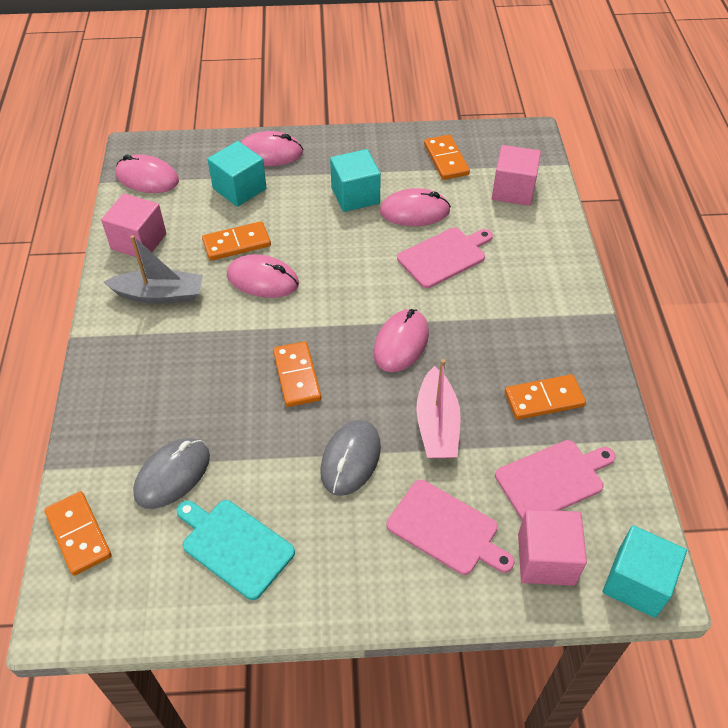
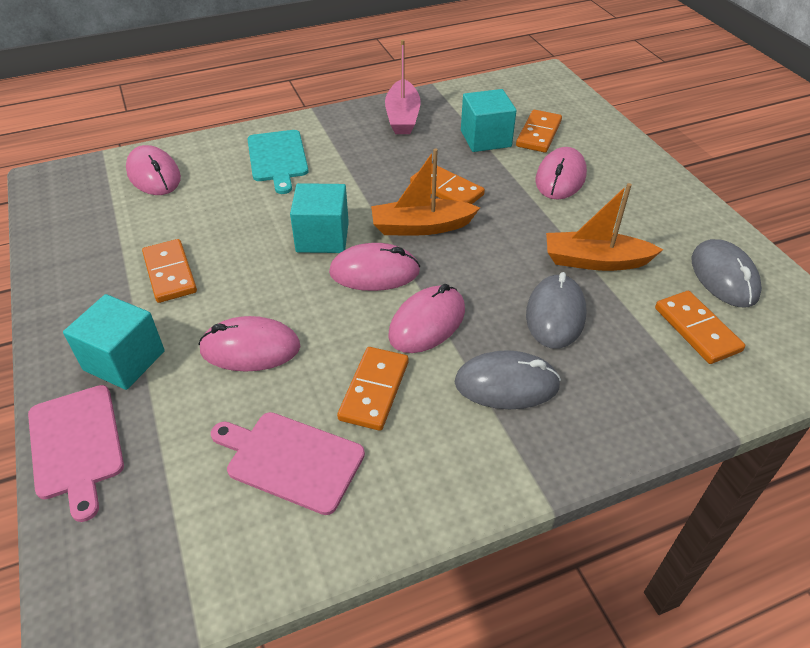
grey boat: [104,235,203,304] = 1 -> none = 0
grey mouse: [133,438,210,509] [320,420,381,496] = 2 -> [455,350,561,409] [526,272,586,349] [692,239,762,307] = 3
orange boat: none = 0 -> [371,148,480,235] [546,183,663,271] = 2
pink cube: [101,193,166,258] [492,145,541,206] [518,509,587,586] = 3 -> none = 0
pink cutting board: [387,480,515,575] [397,228,493,288] [495,440,615,520] = 3 -> [28,385,124,522] [211,412,365,515] = 2

